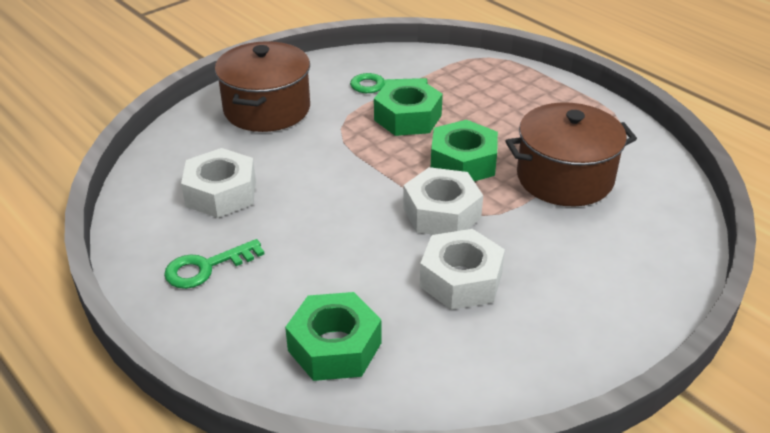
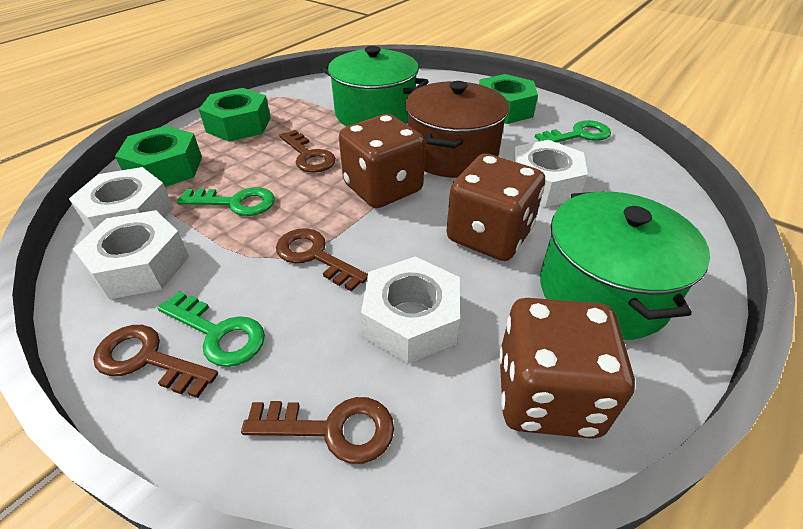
brown dice: none = 0 -> [339,114,425,208] [446,154,545,261] [499,298,635,439] = 3
brown key: none = 0 -> [93,325,218,398] [241,397,394,464] [276,228,368,291] [279,130,336,173] = 4
brown pot: [215,41,310,132] [505,102,637,206] = 2 -> [405,81,509,178] = 1
green key: [164,239,265,289] [350,73,428,93] = 2 -> [158,291,265,367] [177,187,275,216] [535,120,611,143] = 3
green pot: none = 0 -> [321,46,429,126] [540,191,710,340] = 2
white nut: [181,148,256,218] [403,167,483,235] [420,229,505,310] = 3 -> [69,167,174,231] [73,210,189,299] [361,256,460,364] [512,140,588,207] = 4

